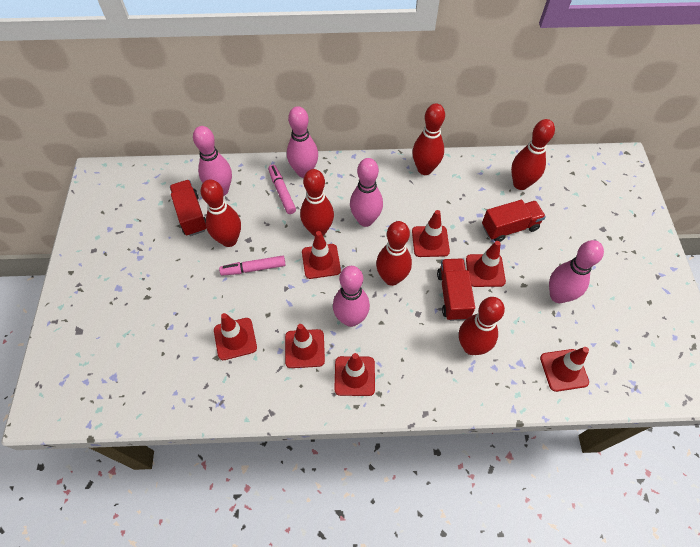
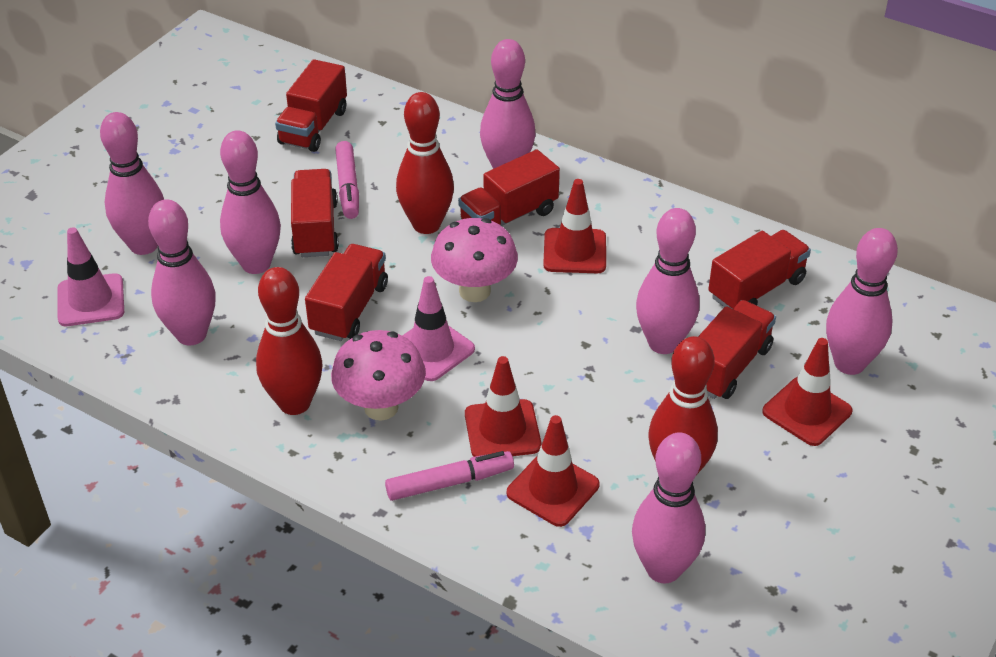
pink bowling pin: [193,126,232,196] [287,106,318,178] [333,266,370,327] [350,158,383,227] [549,240,604,303] = 5 -> [100,112,164,255] [148,199,216,345] [220,130,281,274] [480,39,535,169] [632,432,705,583] [636,208,699,354] [826,228,898,375] = 7
pink mushroom: none = 0 -> [331,330,426,420] [431,218,518,302] = 2
pink traffic cone: none = 0 -> [58,227,124,326] [402,276,475,381] = 2
red bowling pin: [200,179,241,247] [300,169,334,236] [376,221,412,286] [413,103,445,175] [459,297,505,355] [511,119,555,190] = 6 -> [256,267,323,415] [396,92,454,234] [648,336,718,474] = 3
red traffic cone: [214,313,257,360] [285,324,325,368] [302,231,341,279] [334,353,375,396] [412,210,450,257] [466,241,506,287] [540,347,589,392] = 7 -> [465,356,542,457] [507,415,600,527] [543,179,606,273] [762,338,852,446] = 4
red truck: [170,180,207,236] [437,259,475,321] [482,200,546,242] = 3 -> [275,59,347,152] [291,169,339,257] [305,244,388,341] [458,149,560,226] [698,300,776,399] [708,230,811,309] = 6

